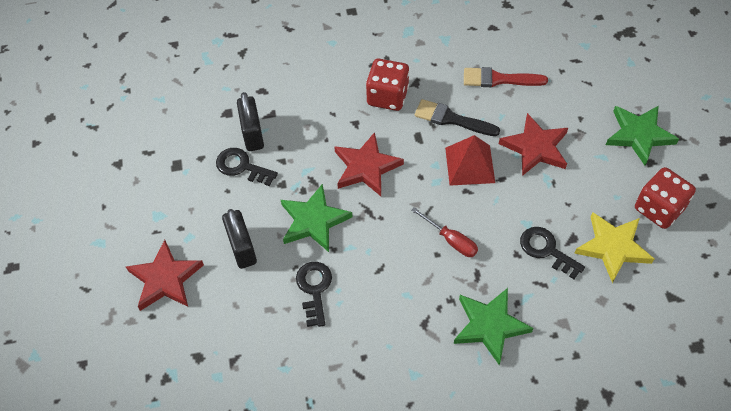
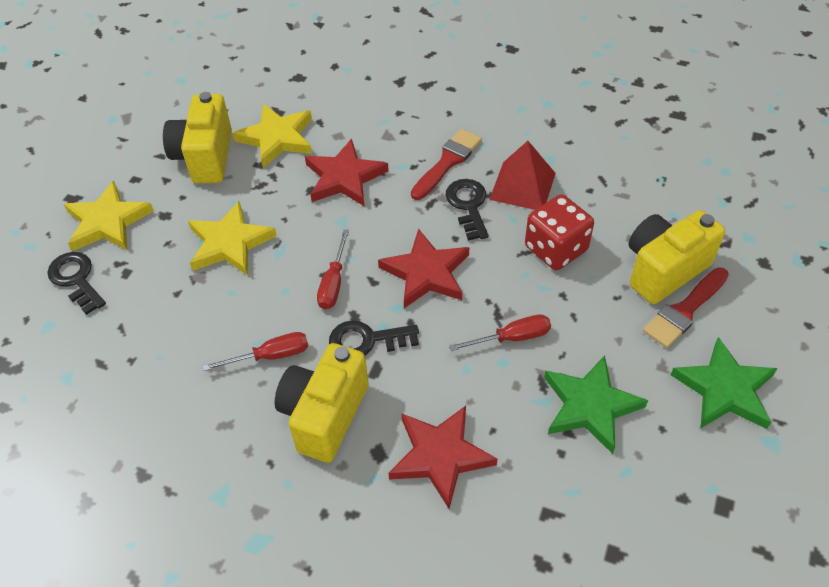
black brush: [415,99,500,136] = 1 -> none = 0
black padlock: [222,209,257,269] [237,92,264,151] = 2 -> none = 0
green star: [281,184,353,252] [454,288,533,365] [606,106,679,165] = 3 -> [544,355,648,454] [671,337,778,429] = 2
red brush: [464,67,548,87] = 1 -> [411,129,482,200] [643,267,729,348] = 2
red dice: [366,59,409,111] [635,167,696,229] = 2 -> [525,194,594,270] = 1
red screwdriver: [411,207,478,257] = 1 -> [203,332,308,371] [317,229,349,309] [449,314,551,351] = 3
yellow camera: none = 0 -> [163,92,232,184] [275,343,369,463] [628,210,725,304] = 3
yellow star: [574,212,654,283] = 1 -> [64,181,154,251] [188,201,277,276] [233,104,312,168] = 3

